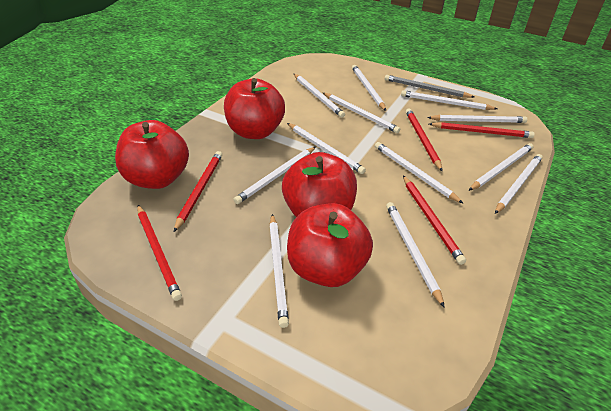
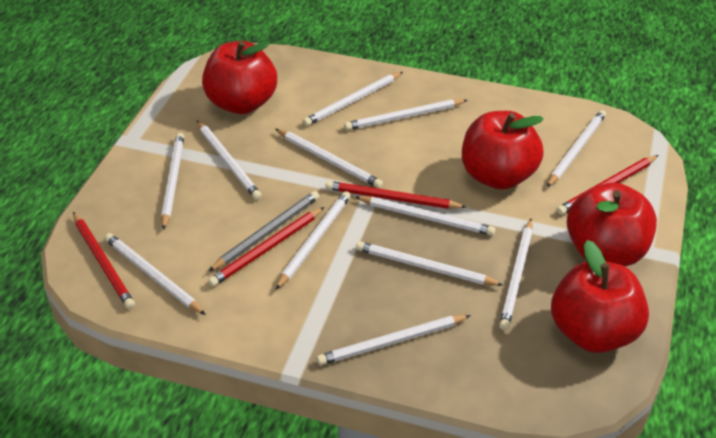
red pencil: [137,205,182,301] [174,151,222,232] [403,176,466,265] [406,108,442,171] [429,122,535,138] = 5 -> [73,212,135,309] [208,207,324,287] [325,181,466,209] [557,155,658,215] = 4

